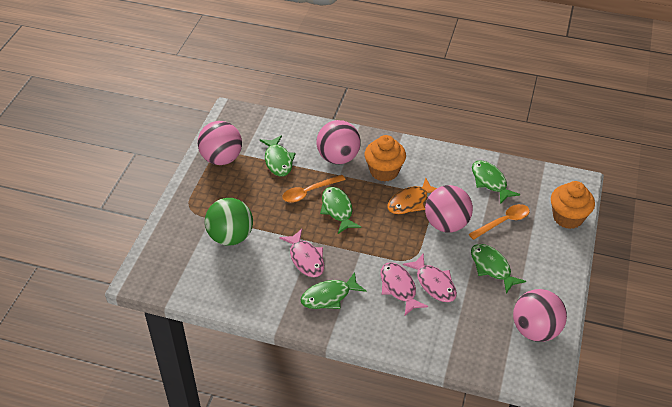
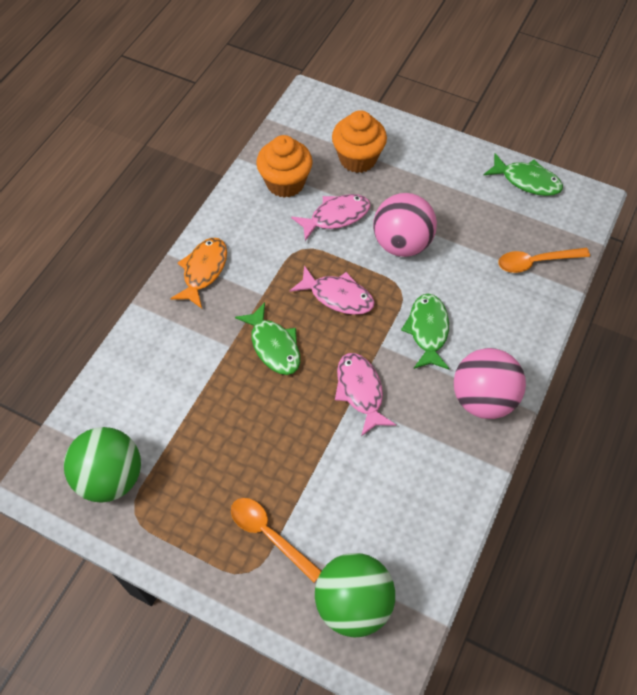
green ball: [205,198,253,245] = 1 -> [64,427,141,503] [315,553,395,637] = 2
green fish: [260,135,296,176] [300,272,366,309] [320,187,361,234] [471,244,526,294] [472,160,520,204] = 5 -> [235,302,300,375] [401,294,449,369] [484,153,563,196] = 3
pink ball: [198,121,242,165] [317,120,361,164] [425,185,473,233] [513,289,567,342] = 4 -> [373,193,437,257] [454,348,526,419] = 2

